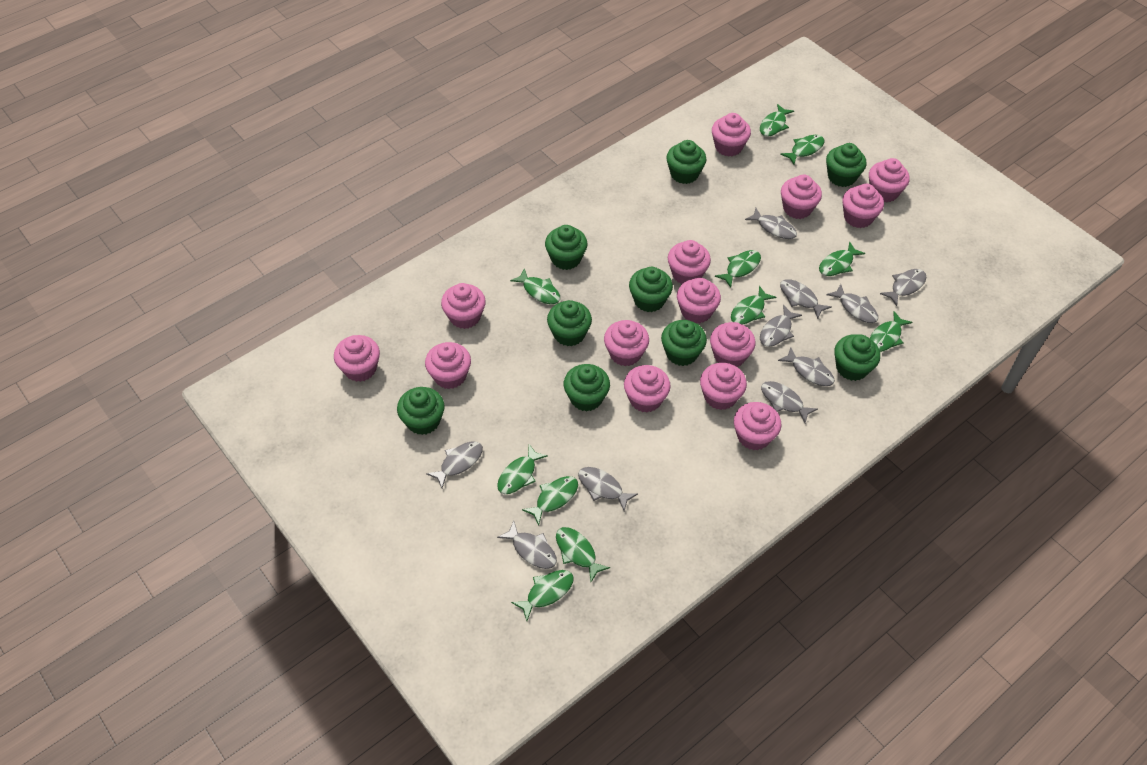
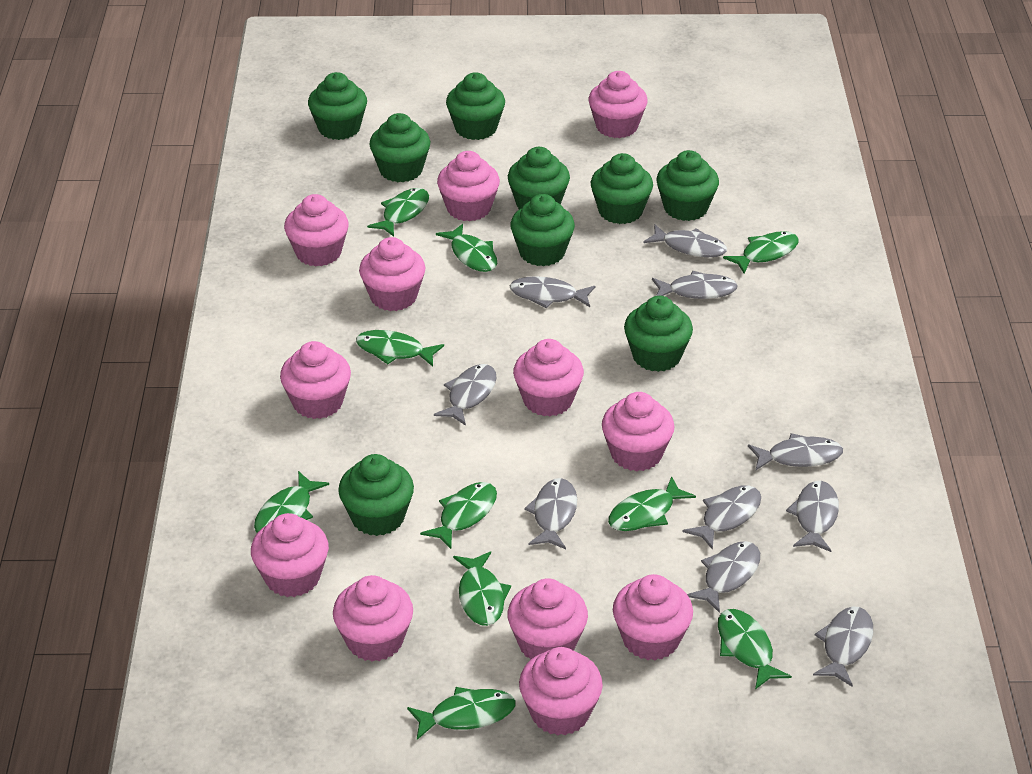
green fish: [497,444,548,494] [510,268,560,304] [511,570,574,621] [522,476,578,526] [556,527,610,582] [715,250,761,288] [731,286,777,325] [760,104,794,137] [780,135,825,165] [819,242,866,276] [870,311,913,352] = 11 -> [254,471,329,533] [356,330,444,367] [367,188,429,237] [407,687,516,740] [420,482,497,549] [436,224,497,272] [453,551,511,626] [608,476,696,531] [718,609,792,689] [723,231,799,273] = 10
pink cupcake: [334,335,380,382] [425,342,471,389] [441,283,486,329] [604,320,649,366] [624,365,671,413] [668,240,711,284] [677,278,721,323] [700,363,747,410] [710,322,755,367] [712,113,751,157] [734,402,781,450] [781,175,822,219] [842,184,884,228] [869,158,910,202] = 14 -> [251,513,329,597] [280,341,351,419] [284,194,349,267] [333,575,413,661] [359,237,425,311] [437,151,500,221] [507,578,588,660] [513,339,584,416] [519,647,603,736] [589,71,648,138] [602,392,675,471] [613,574,693,660] = 12

